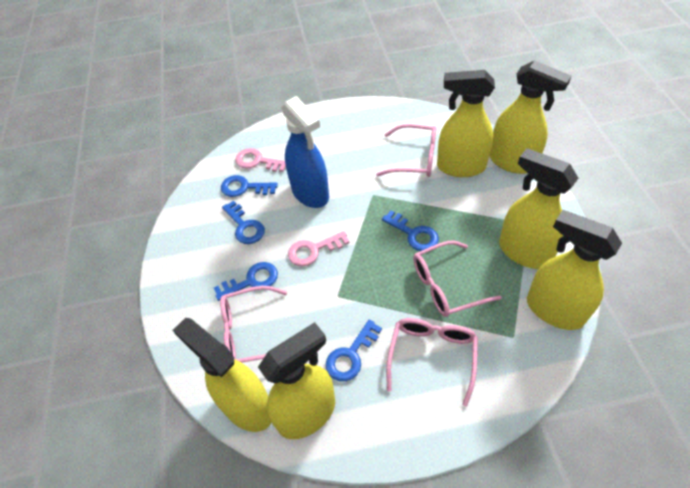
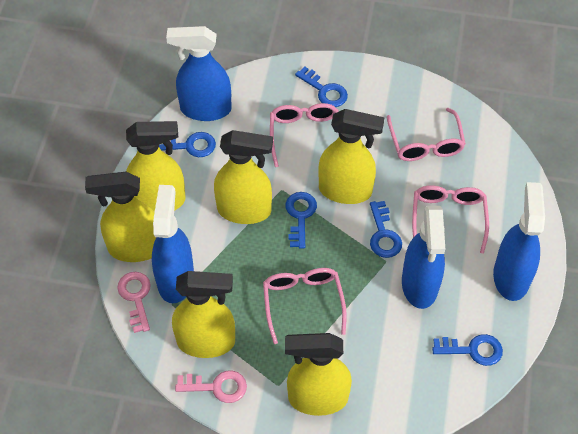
blue spray bottle: [281,96,329,208] = 1 -> [152,185,194,303] [166,26,232,121] [402,206,445,309] [493,182,545,301] = 4

